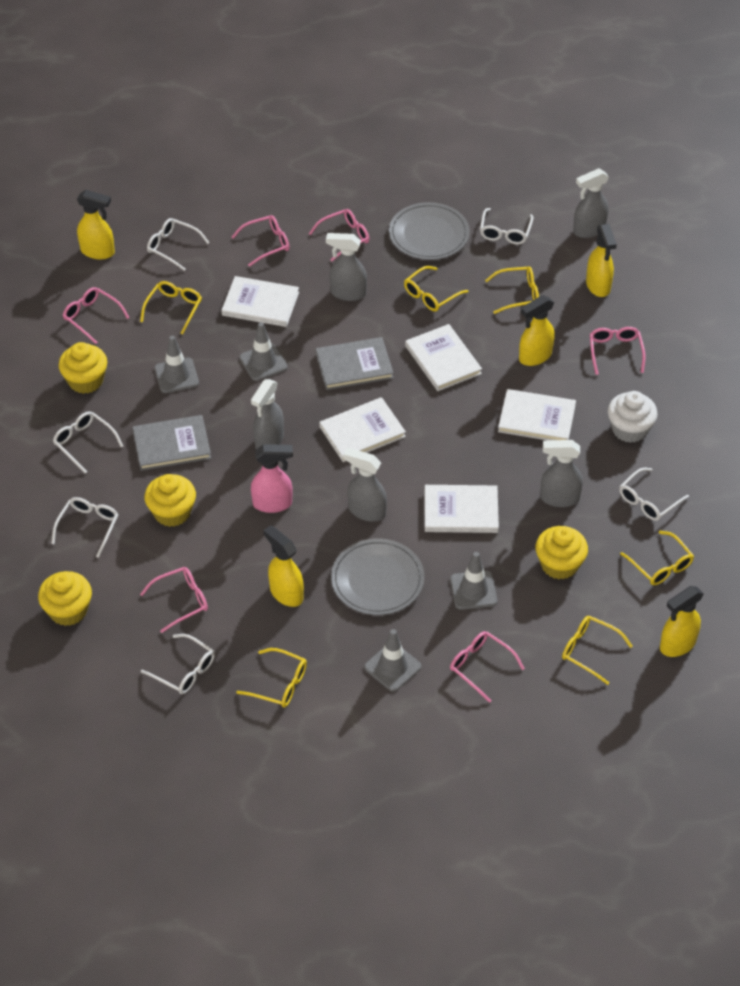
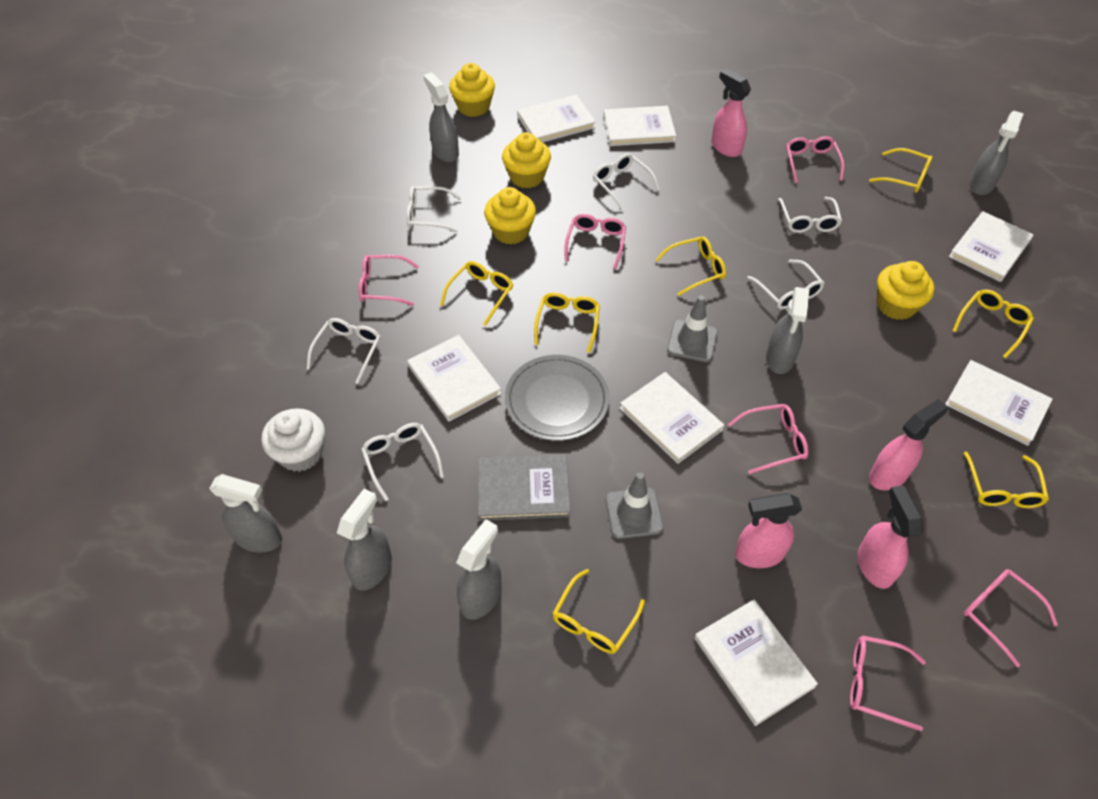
grey book: [132,415,211,471] [316,337,394,390] = 2 -> [478,455,571,521] = 1
grey plate: [331,538,424,615] [389,202,470,260] = 2 -> [505,355,609,441] = 1
grey spray bottle: [251,379,284,449] [326,233,367,301] [343,448,387,522] [540,440,583,507] [573,168,609,238] = 5 -> [209,474,282,552] [337,489,392,591] [423,72,459,162] [456,519,501,620] [766,287,809,374] [969,111,1024,195] = 6
grey traffic cone: [154,336,199,393] [239,322,288,381] [364,629,421,692] [450,552,497,610] = 4 -> [605,472,663,539] [667,295,718,362] = 2
pink spray bottle: [251,444,293,513] = 1 -> [711,69,751,157] [735,493,802,568] [857,485,923,589] [869,399,948,490] = 4
white book: [221,276,299,327] [319,397,406,462] [405,324,482,391] [425,485,499,533] [498,389,576,440] = 5 -> [407,335,501,422] [517,95,596,142] [603,106,676,146] [620,372,724,464] [695,599,818,726] [945,360,1052,446] [949,211,1033,282] = 7
yellow glasses: [140,281,202,335] [236,648,307,707] [404,266,468,312] [485,267,539,314] [562,616,633,685] [620,531,694,585] = 6 -> [440,261,513,326] [534,292,600,353] [552,569,645,654] [655,236,726,296] [869,148,933,193] [953,289,1034,358] [964,452,1049,508] = 7
yellow spray bottle: [77,190,115,259] [263,525,304,607] [519,295,555,366] [586,224,617,297] [660,586,704,657] = 5 -> none = 0

